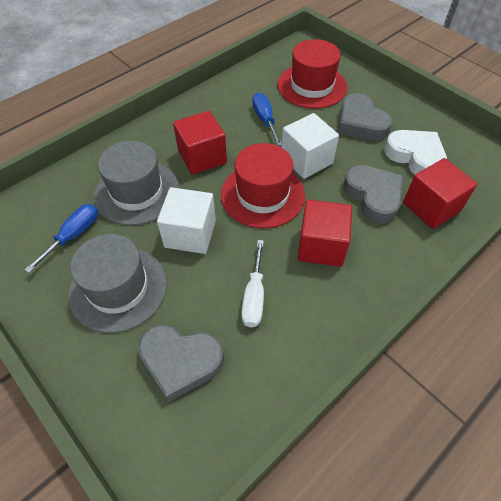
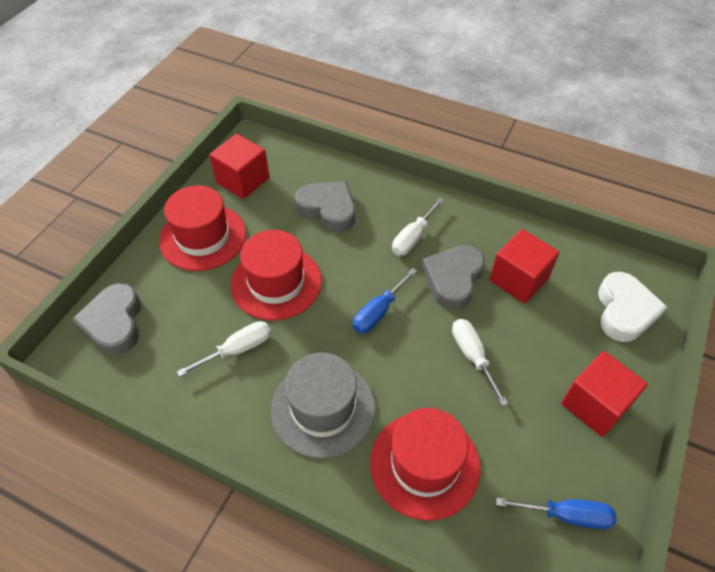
grey hat: [68,234,167,333] [94,141,179,226] = 2 -> [271,352,375,459] = 1
red hat: [221,143,305,228] [277,39,347,109] = 2 -> [159,186,246,271] [230,230,322,321] [370,408,481,521] = 3
white cube: [157,187,216,254] [281,113,339,179] = 2 -> none = 0
white screwdriver: [241,240,264,327] = 1 -> [177,321,271,377] [392,198,444,256] [452,319,508,406] = 3

